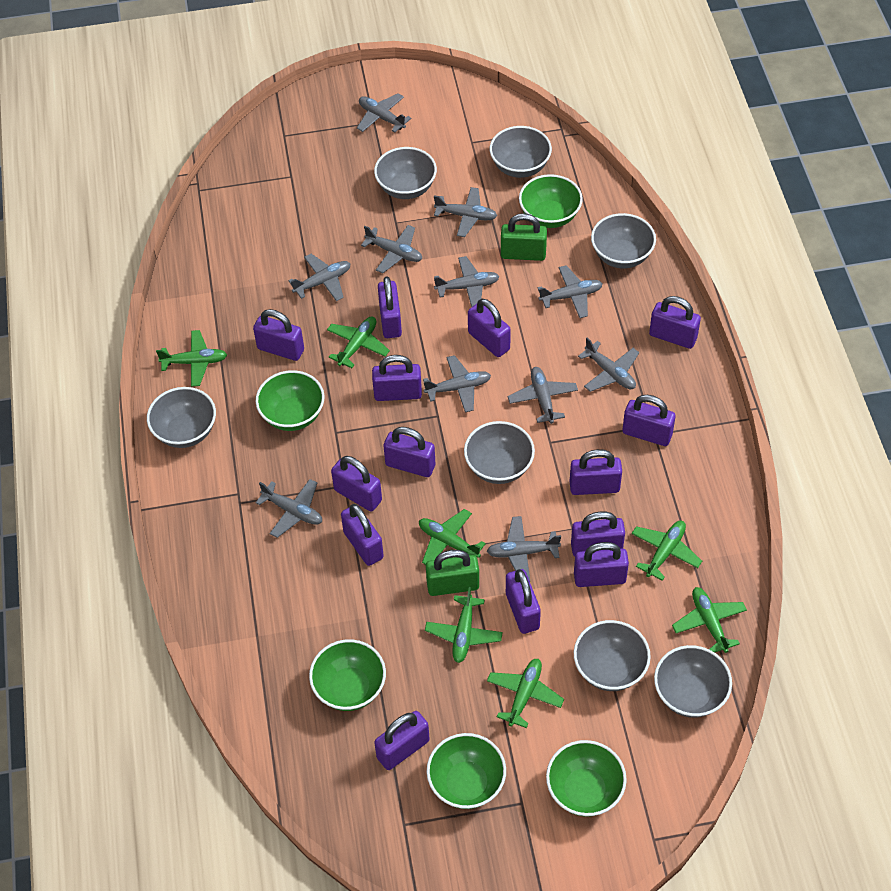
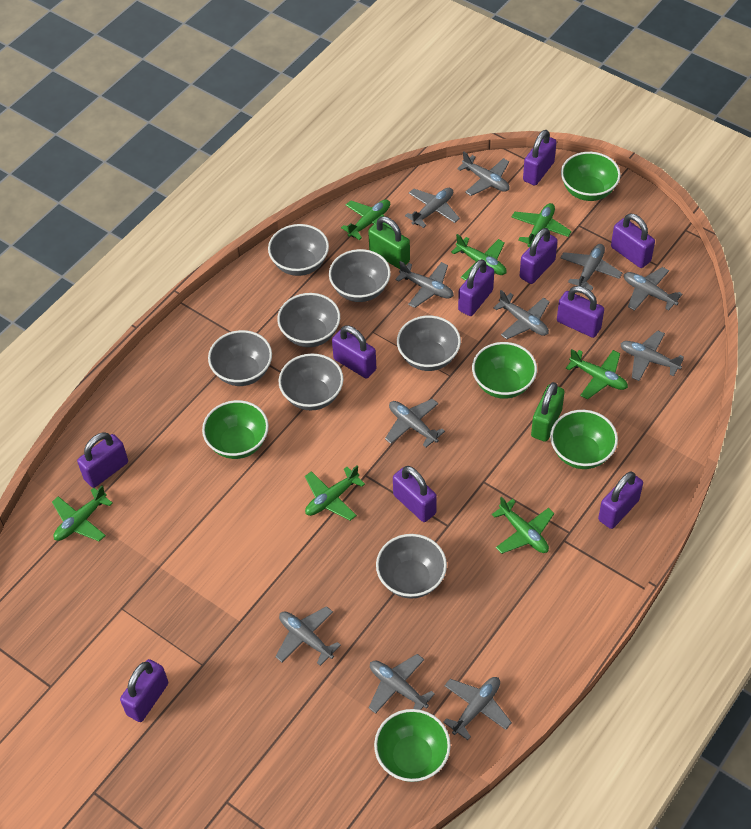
purple padlock: [253,309,304,361] [331,456,382,511] [341,504,384,566] [372,355,422,401] [374,711,430,770] [378,276,402,338] [384,427,435,477] [468,299,511,357] [506,569,541,634] [570,449,622,495] [571,511,625,557] [574,542,629,587] [622,395,675,446] [649,296,701,349] = 14 -> [77,432,128,488] [120,659,168,722] [332,325,376,378] [393,466,437,522] [458,259,494,316] [520,228,558,284] [523,130,556,185] [557,286,604,338] [598,472,643,529] [611,213,655,268] = 10

